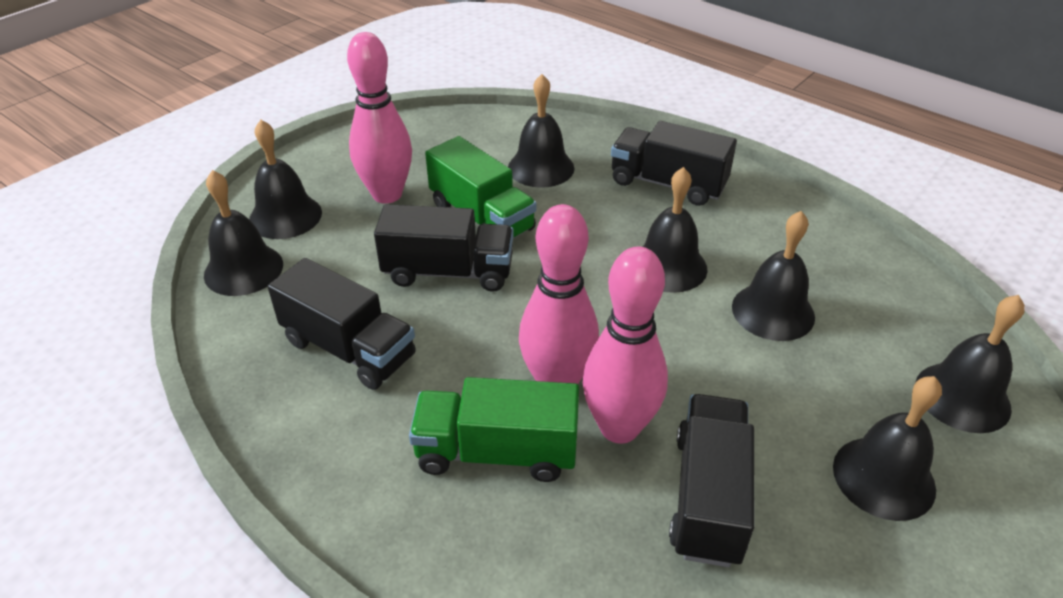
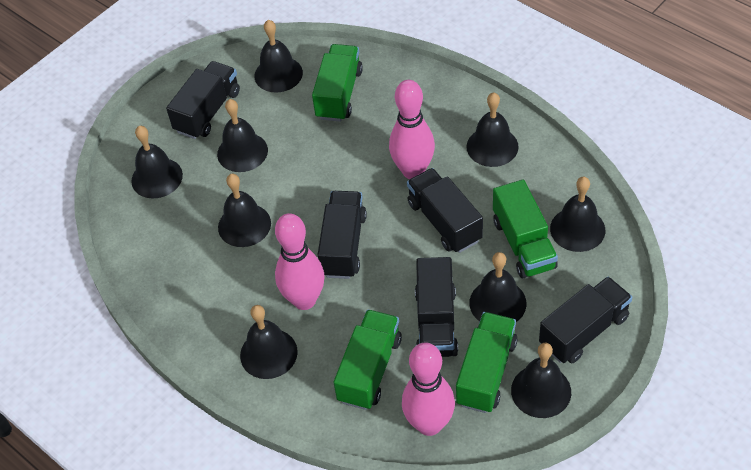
black bell: [204,170,283,296] [249,120,322,239] [508,74,574,188] [642,167,708,293] [732,211,815,341] [833,376,942,521] [915,295,1025,433] = 7 -> [131,126,183,199] [217,99,268,172] [218,174,271,247] [240,305,298,379] [255,20,303,93] [467,92,519,167] [469,252,526,322] [511,343,571,418] [550,176,605,252] = 9
black truck: [268,258,416,390] [374,204,514,292] [611,121,737,206] [669,394,754,567] = 4 -> [166,61,240,139] [318,191,367,279] [407,168,483,253] [415,257,458,357] [539,277,632,364] = 5
green truck: [409,377,579,482] [425,136,537,239] = 2 -> [312,44,363,122] [333,310,402,410] [456,312,517,413] [493,180,558,278] = 4

